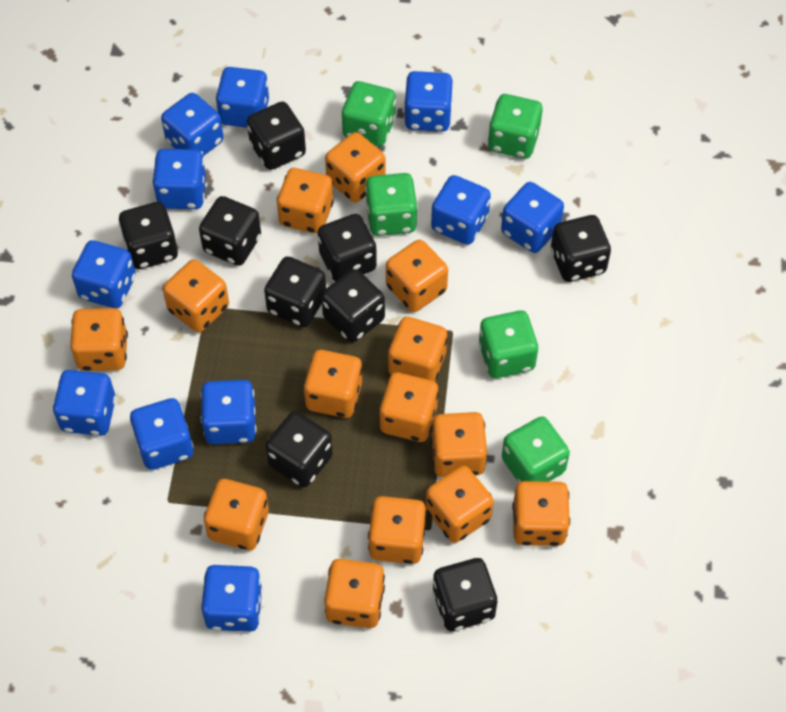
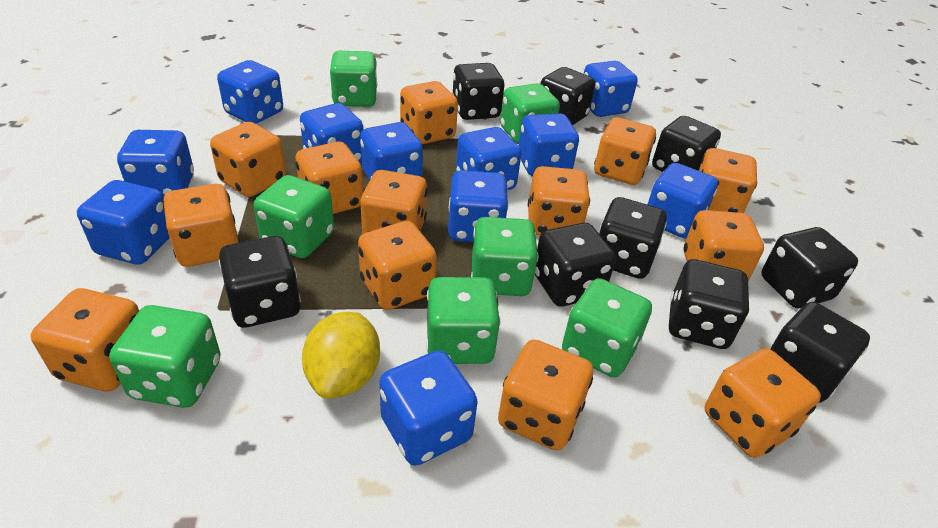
green dice: [342,81,396,146] [365,173,418,236] [479,310,538,378] [488,94,543,159] [502,416,570,483] = 5 -> [109,305,221,408] [253,175,334,258] [330,51,377,107] [426,277,500,364] [471,217,538,296] [500,83,560,144] [562,278,652,378] = 7
orange dice: [70,308,128,371] [163,259,229,332] [204,479,269,550] [277,168,334,234] [303,350,362,418] [324,559,385,628] [325,132,386,203] [368,496,426,564] [379,372,439,442] [386,240,448,312] [388,317,448,382] [426,466,494,543] [431,412,487,477] [512,481,570,546] = 14 -> [31,288,139,391] [163,184,240,267] [210,122,286,197] [296,142,363,214] [358,221,437,310] [361,170,428,234] [400,81,458,144] [498,339,593,450] [528,166,590,235] [594,117,656,185] [684,210,764,281] [698,148,757,213] [704,349,821,458] = 13
yellow lemon: none = 0 -> [302,312,380,399] = 1

